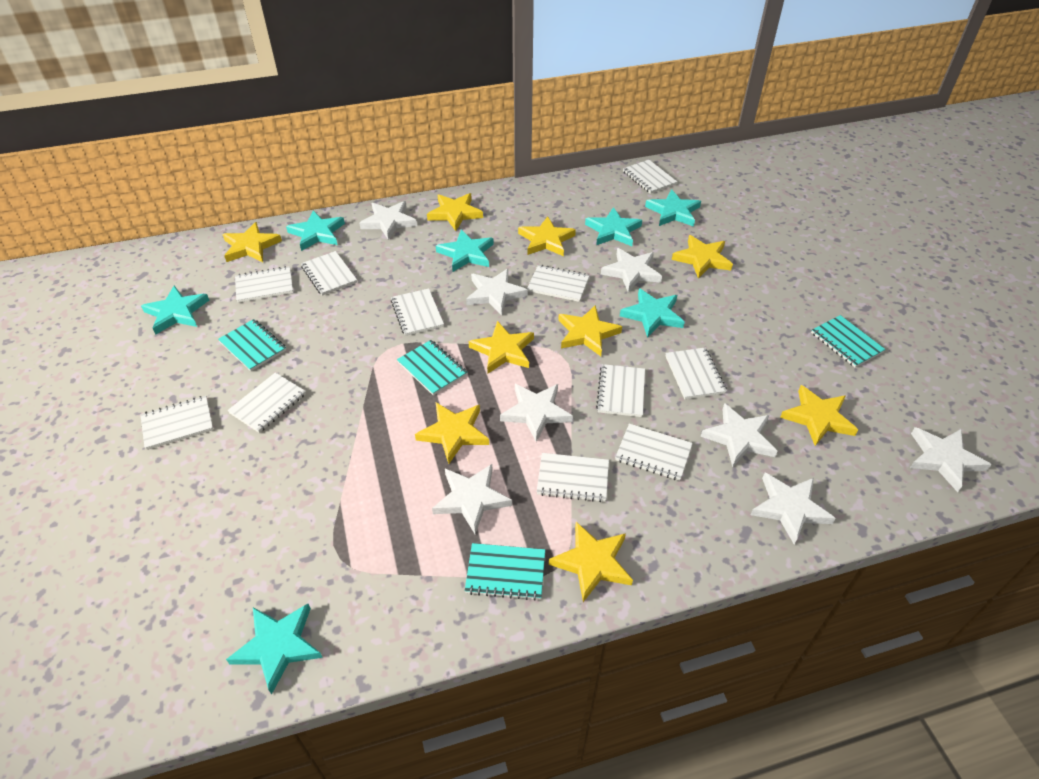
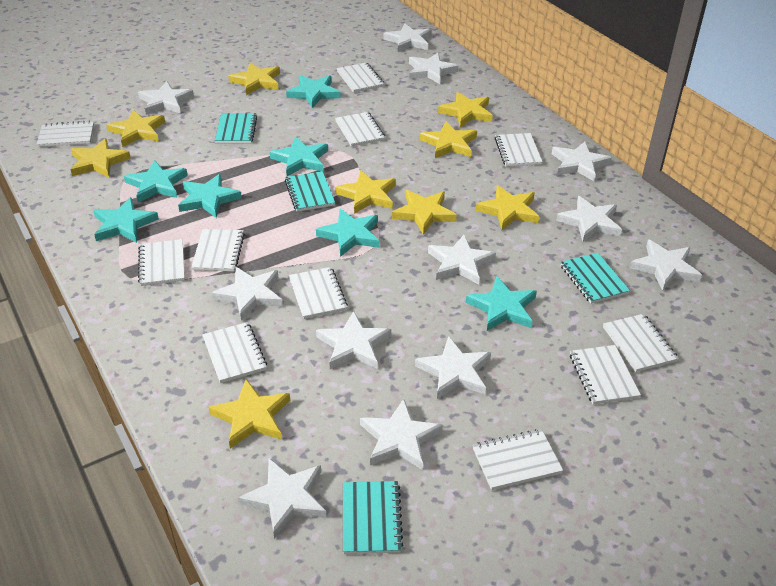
white star: [359,201,417,240] [432,464,512,534] [466,269,528,315] [500,384,573,442] [601,248,662,292] [700,403,777,467] [751,473,836,545] [910,427,992,492] = 8 -> [138,81,194,115] [212,267,283,321] [238,458,327,539] [316,311,391,369] [360,399,443,470] [384,23,432,52] [409,53,458,84] [415,336,491,399] [428,235,496,285] [552,141,612,181] [556,196,622,242] [630,239,702,291] = 12

